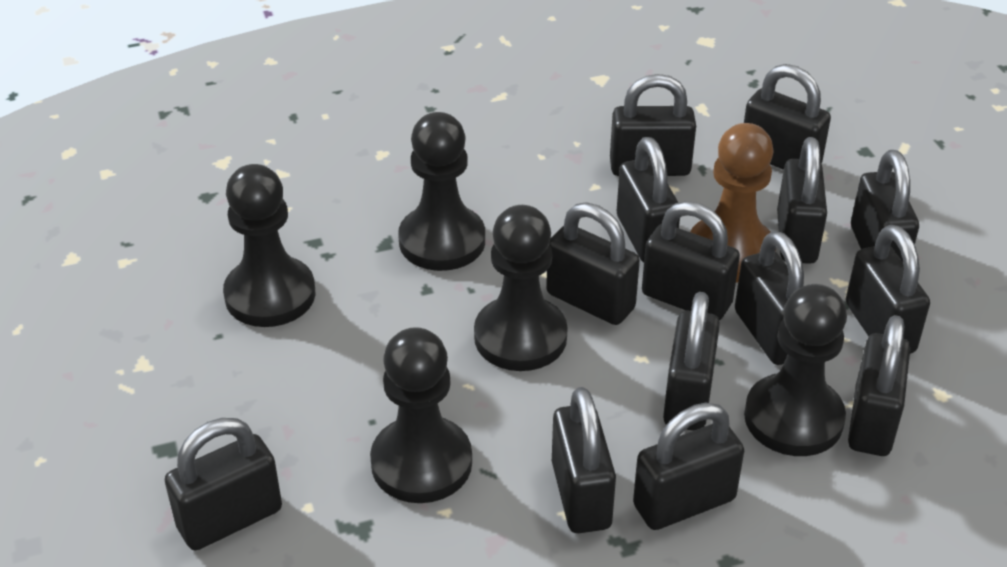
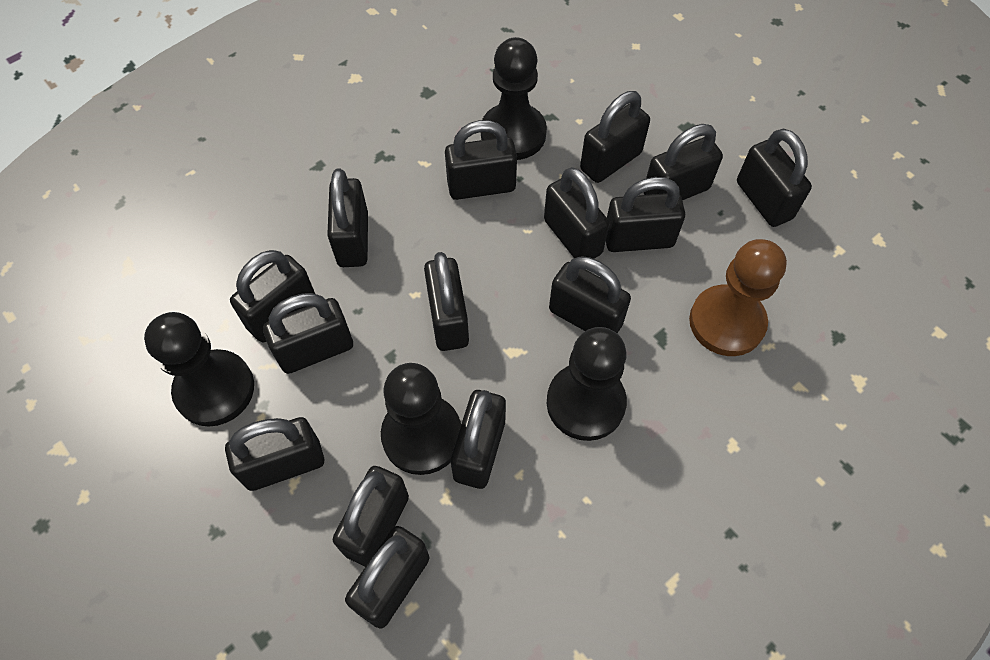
black padlock: [165,418,282,550] [546,203,640,325] [552,387,616,533] [610,74,696,176] [617,137,680,263] [633,403,744,530] [642,201,740,320] [663,292,720,431] [735,231,804,365] [744,64,831,170] [777,137,827,264] [846,225,930,354] [848,315,910,456] [851,150,919,261] = 14 -> [225,417,324,491] [230,250,315,343] [263,293,353,374] [327,168,368,267] [333,466,409,567] [345,526,429,629] [424,252,469,351] [445,120,517,200] [451,390,506,489] [544,167,609,259] [549,256,631,333] [580,91,650,183] [606,177,685,252] [644,124,723,200] [737,129,812,227] = 15
black pawn: [223,164,315,327] [370,327,472,503] [398,112,485,271] [474,205,568,371] [744,284,847,456] = 5 -> [144,312,254,427] [381,363,461,475] [481,37,547,160] [547,327,627,441] = 4

